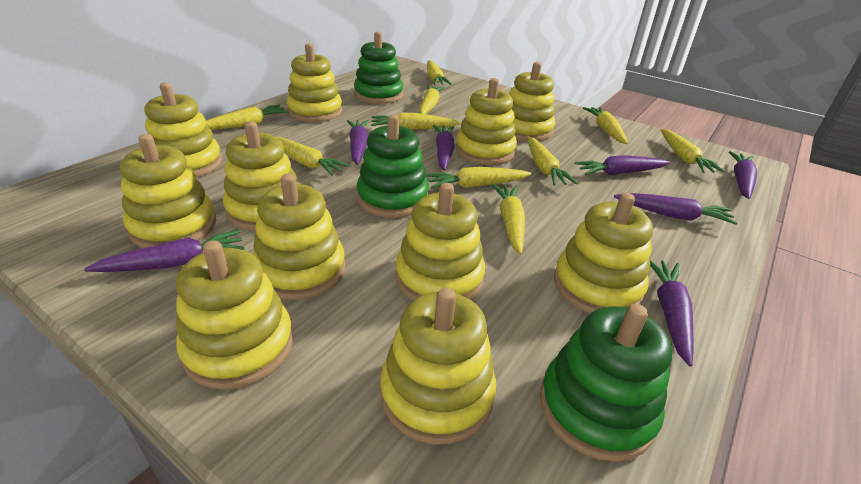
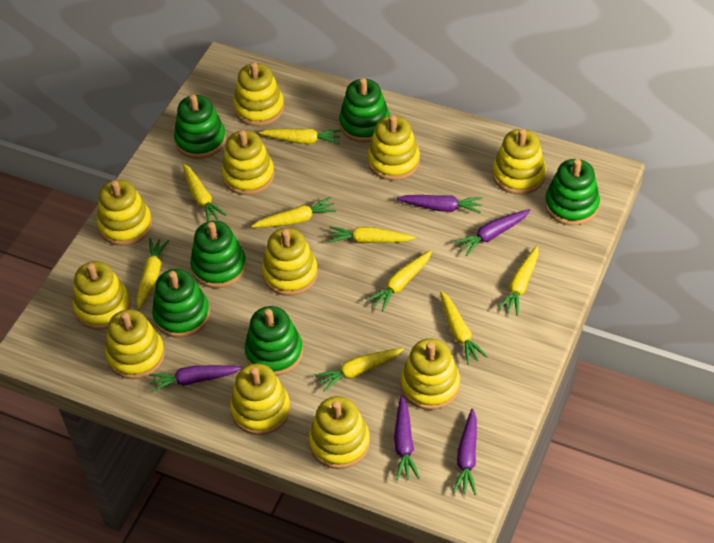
green stacking toy: [354,32,403,104] [356,114,429,218] [540,304,672,462] = 3 -> [152,269,210,338] [174,94,226,159] [190,221,246,288] [244,306,303,376] [339,78,390,142] [545,159,600,225] = 6
purple carrot: [84,230,244,272] [347,120,369,165] [433,125,455,170] [575,155,670,175] [614,193,737,225] [650,260,693,367] [729,151,757,199] = 7 -> [149,365,243,393] [394,395,420,480] [396,195,482,214] [453,408,477,495] [454,209,531,256] = 5
yellow carrot: [206,105,289,130] [277,137,350,176] [371,112,461,130] [419,85,445,114] [426,167,532,188] [427,60,452,85] [492,184,525,255] [527,137,578,186] [583,107,628,144] [661,129,725,173] = 10 -> [136,238,170,309] [182,163,227,221] [251,197,337,228] [259,128,341,145] [315,348,404,392] [328,226,416,243] [367,250,432,311] [440,291,488,364] [497,246,539,316] = 9

